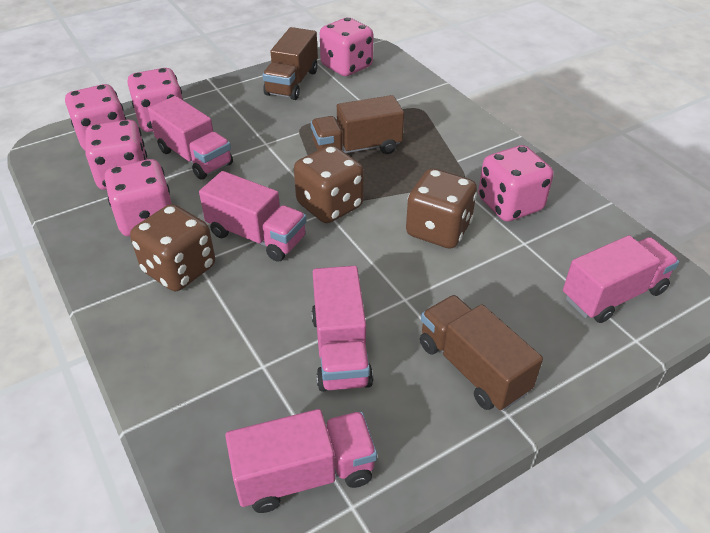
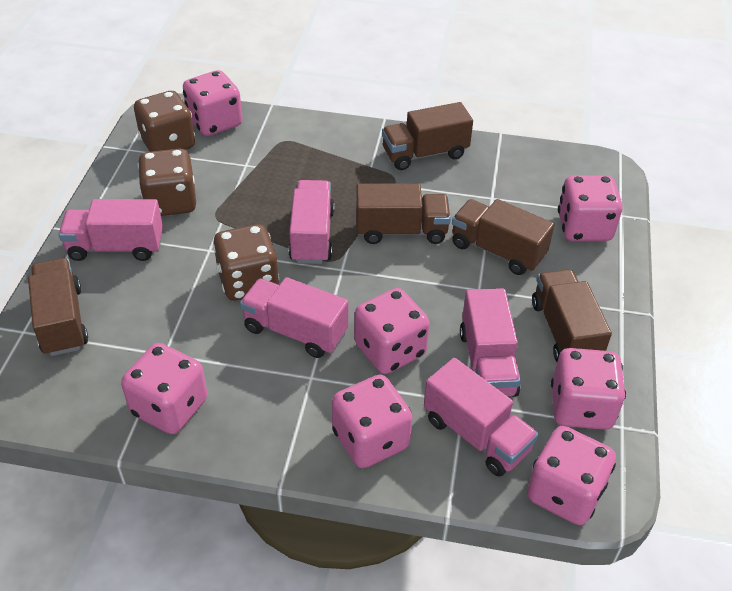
brown truck: [263,27,318,100] [311,95,404,154] [420,295,543,411] = 3 -> [28,258,88,356] [356,184,451,244] [382,102,473,170] [452,199,554,275] [532,269,612,362] = 5
pink dice: [65,84,126,150] [85,119,147,190] [105,159,172,236] [128,68,184,132] [320,18,373,76] [478,145,553,222] = 6 -> [121,343,207,434] [183,70,243,136] [332,375,413,468] [354,288,430,374] [527,426,616,525] [551,348,626,430] [558,175,623,241] = 7

